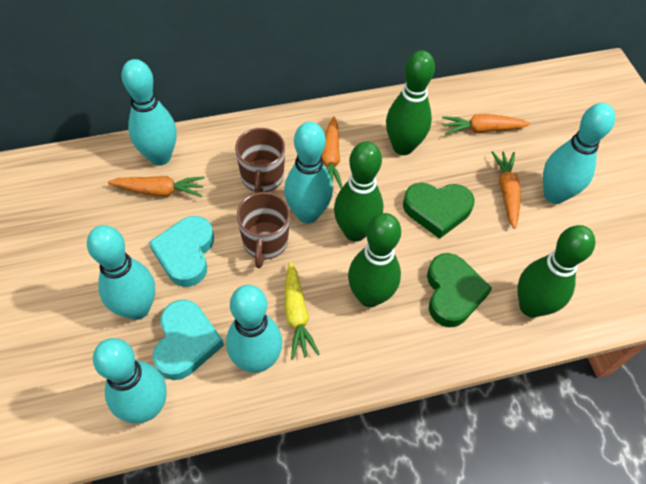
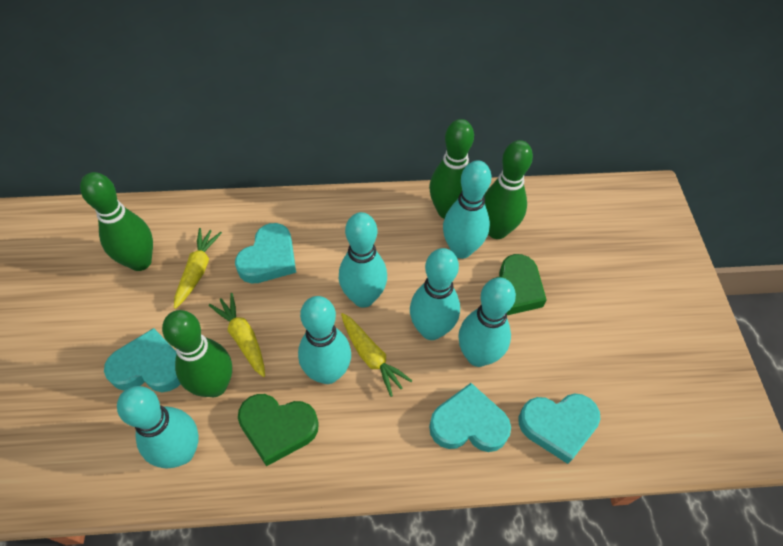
brown mug: [235,128,285,193] [237,192,290,268] = 2 -> none = 0
orange carrot: [108,176,205,197] [321,116,342,189] [442,114,530,135] [491,151,521,229] = 4 -> none = 0
turquoise heart: [149,216,214,287] [153,300,224,380] = 2 -> [104,328,180,392] [235,223,296,284] [429,383,511,452] [518,393,600,464] = 4
yellow carrot: [284,262,320,360] = 1 -> [174,228,222,309] [209,293,265,377] [341,313,412,397] = 3

